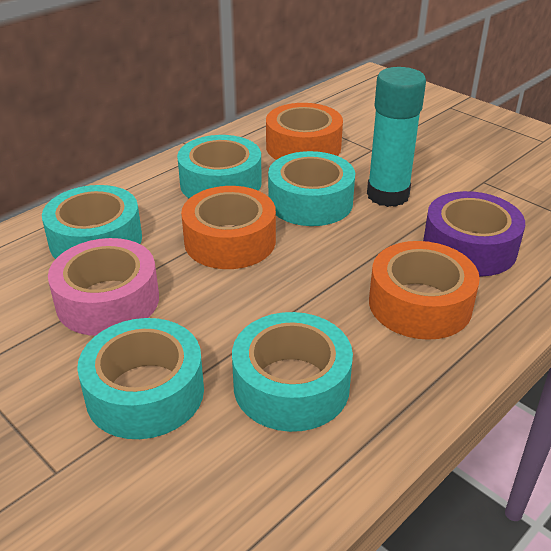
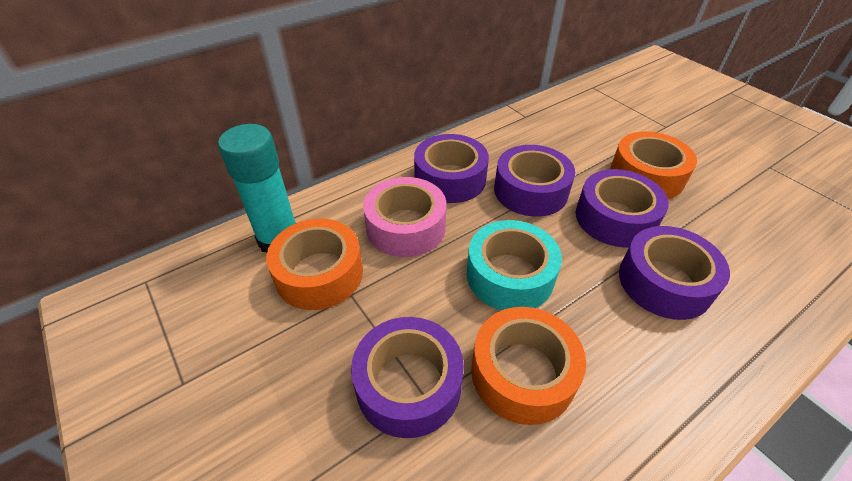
purple tape: [423,191,525,276] = 1 -> [351,317,464,438] [414,134,489,203] [494,145,575,217] [576,169,669,247] [619,226,730,320] = 5
turquoise tape: [42,185,142,259] [77,318,204,439] [177,135,262,198] [232,312,353,432] [268,151,355,226] = 5 -> [467,220,562,310] = 1

